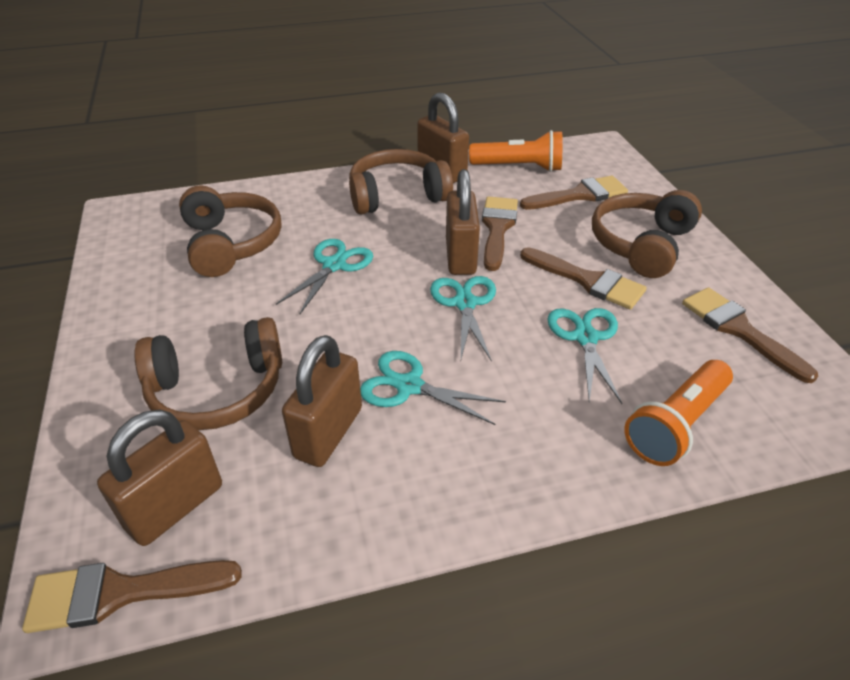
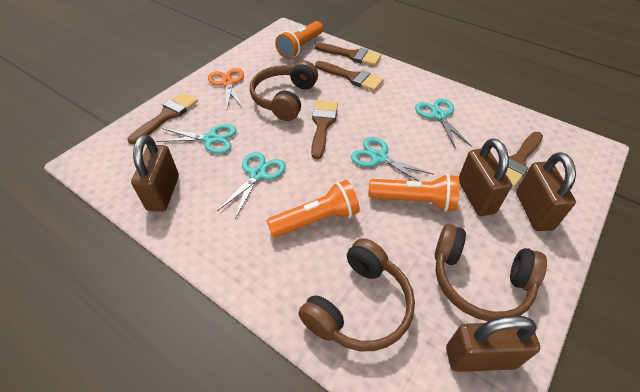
brown headphones: [134,317,282,430] [179,185,281,277] [349,149,453,215] [592,190,702,278] = 4 -> [250,61,318,121] [298,238,415,351] [435,224,547,321] = 3
orange flashlight: [469,130,563,172] [624,360,733,466] = 2 -> [266,180,360,238] [275,21,323,59] [369,174,460,212] = 3
orange scissors: none = 0 -> [208,68,244,108] = 1

